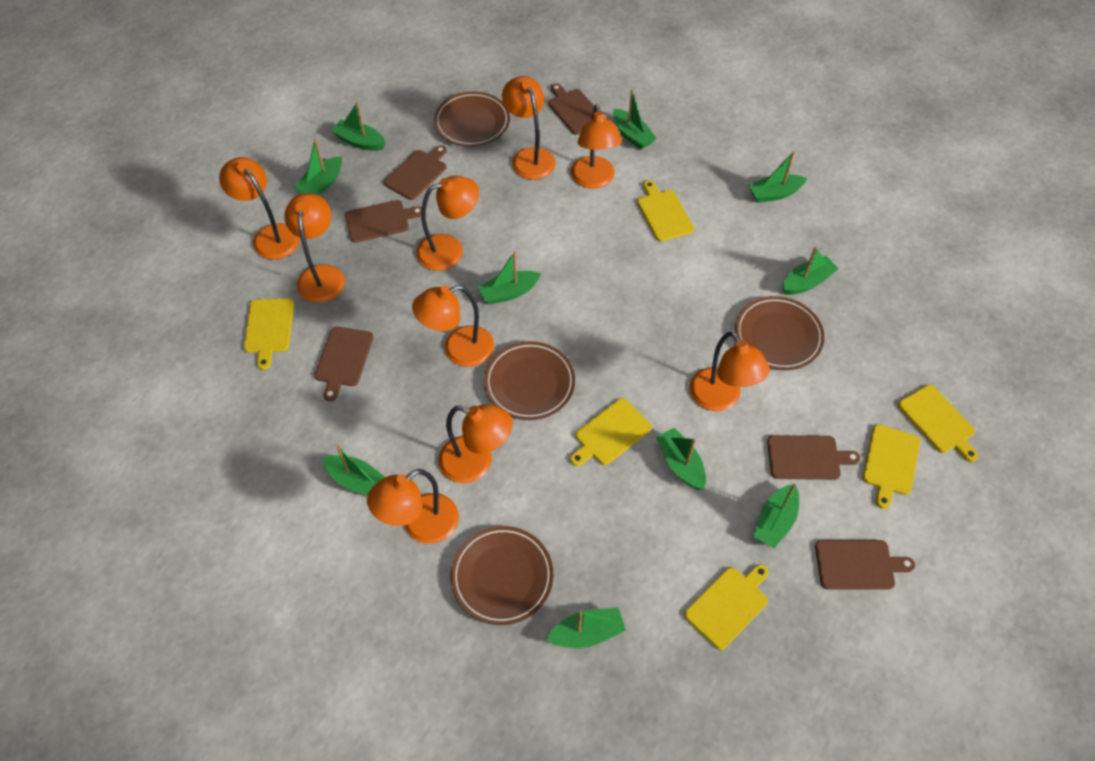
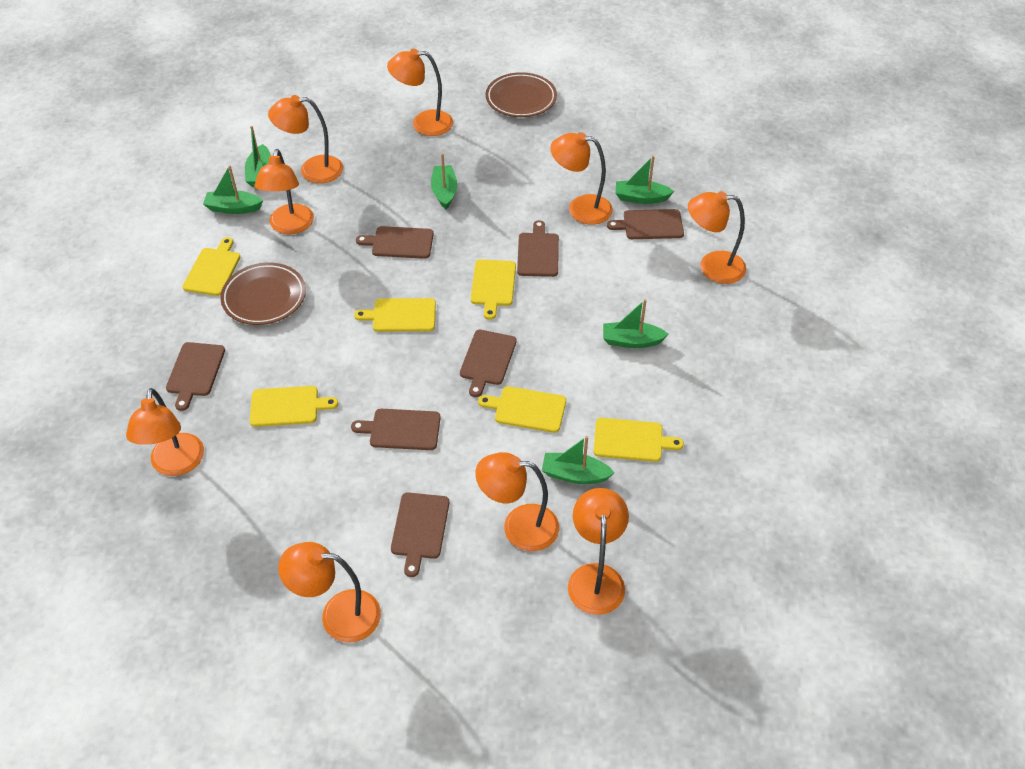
brown cutting board: [314,327,374,402] [345,200,422,243] [384,145,447,200] [548,84,594,135] [767,435,860,480] [815,540,915,589] = 6 -> [166,342,225,411] [351,409,441,450] [356,226,434,259] [391,492,449,577] [460,330,517,397] [517,220,559,277] [607,209,684,239] = 7
brown plate: [434,92,510,147] [451,526,553,625] [484,341,575,420] [735,296,825,370] = 4 -> [220,263,306,325] [486,72,557,117] = 2
green boat: [294,139,342,195] [323,446,385,495] [331,102,386,151] [478,251,541,304] [546,607,626,648] [613,89,657,150] [656,428,706,490] [749,151,807,203] [753,484,799,548] [783,246,839,295] = 10 -> [203,165,263,214] [245,126,271,187] [431,153,458,209] [542,436,615,484] [603,299,669,348] [615,155,674,204] = 6

